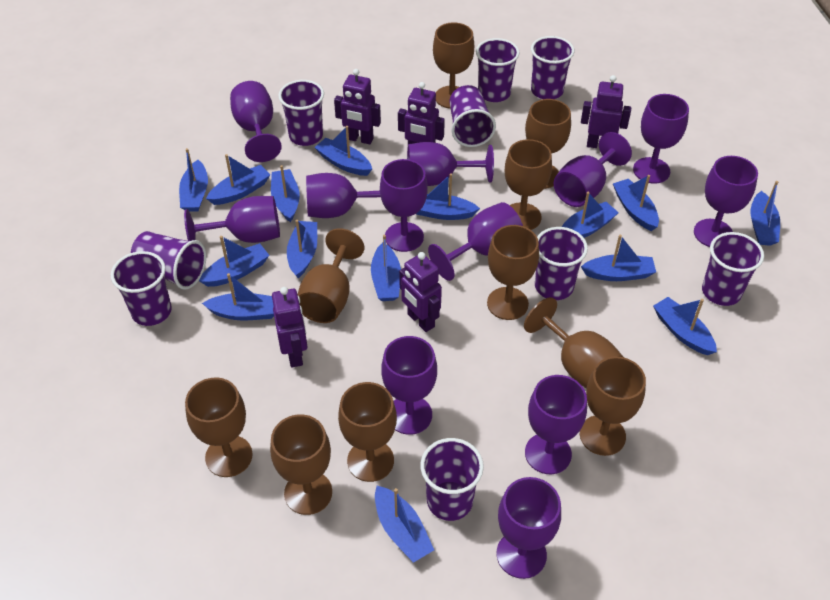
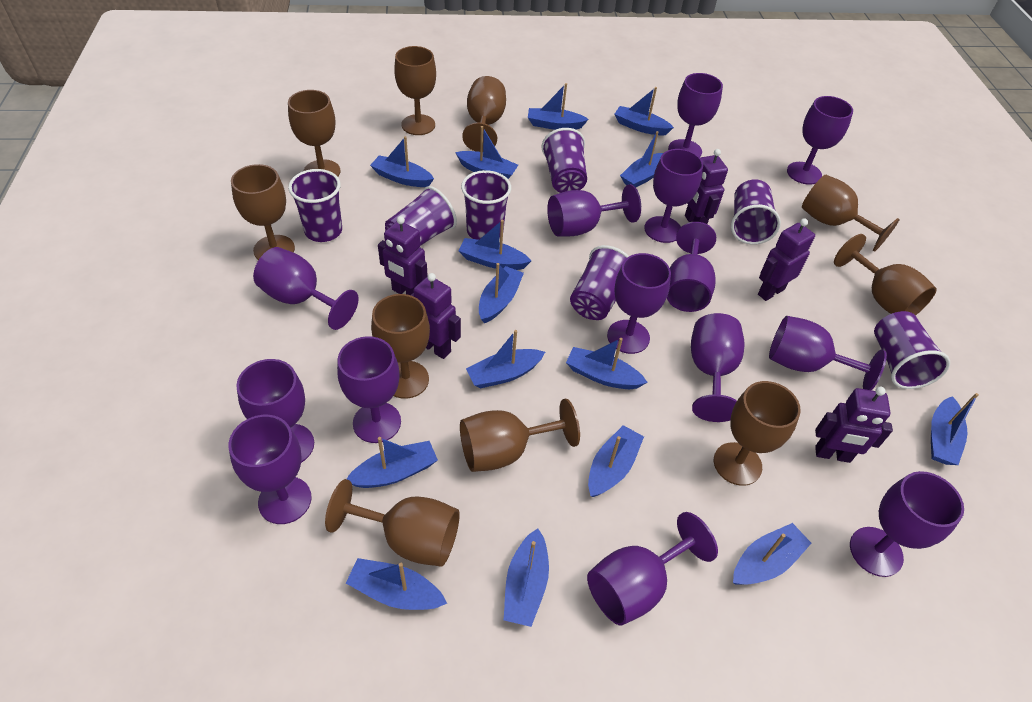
purple cup: [111,251,172,326] [131,231,206,290] [278,80,324,146] [420,438,484,521] [450,85,496,147] [476,38,519,102] [531,36,574,99] [535,227,588,300] [702,232,764,306] = 9 -> [288,169,342,242] [385,186,457,246] [461,170,511,240] [541,128,587,193] [570,245,629,320] [731,179,781,245] [874,311,950,389] = 7
purple goblet: [184,196,280,243] [230,81,282,162] [306,173,381,218] [380,159,428,252] [381,336,437,435] [407,142,494,186] [428,202,523,281] [496,477,561,579] [525,375,587,474] [554,132,632,207] [633,94,689,184] [694,156,758,247] = 12 -> [229,415,312,524] [236,359,314,463] [253,247,359,330] [337,336,401,443] [547,184,641,237] [587,512,718,626] [607,253,671,354] [644,149,703,243] [667,222,716,312] [668,73,723,157] [691,313,745,422] [769,316,887,390] [787,96,853,185] [850,471,964,577] = 14

